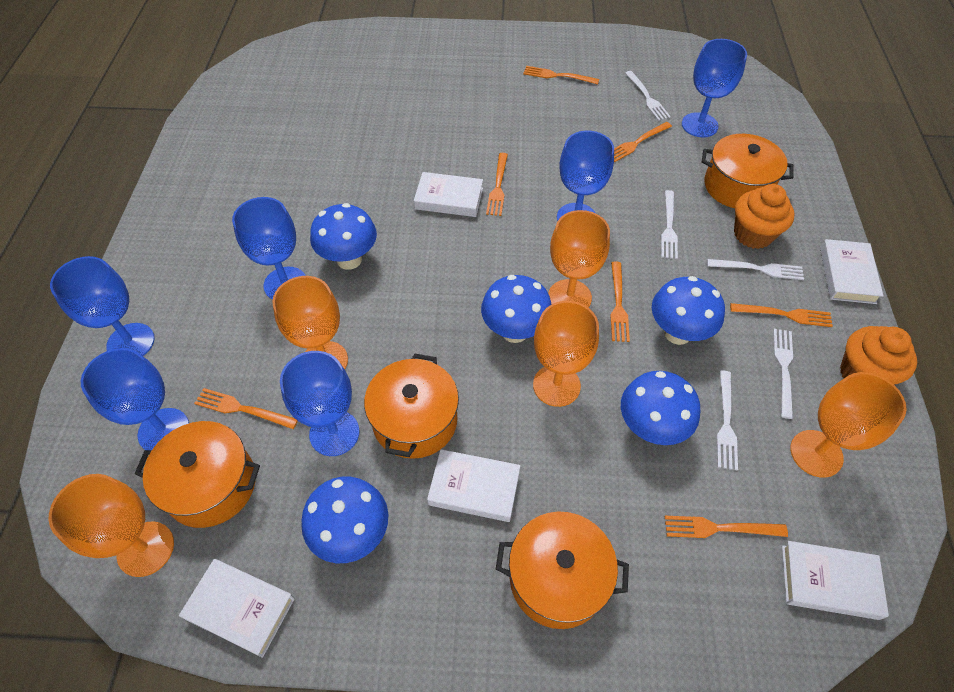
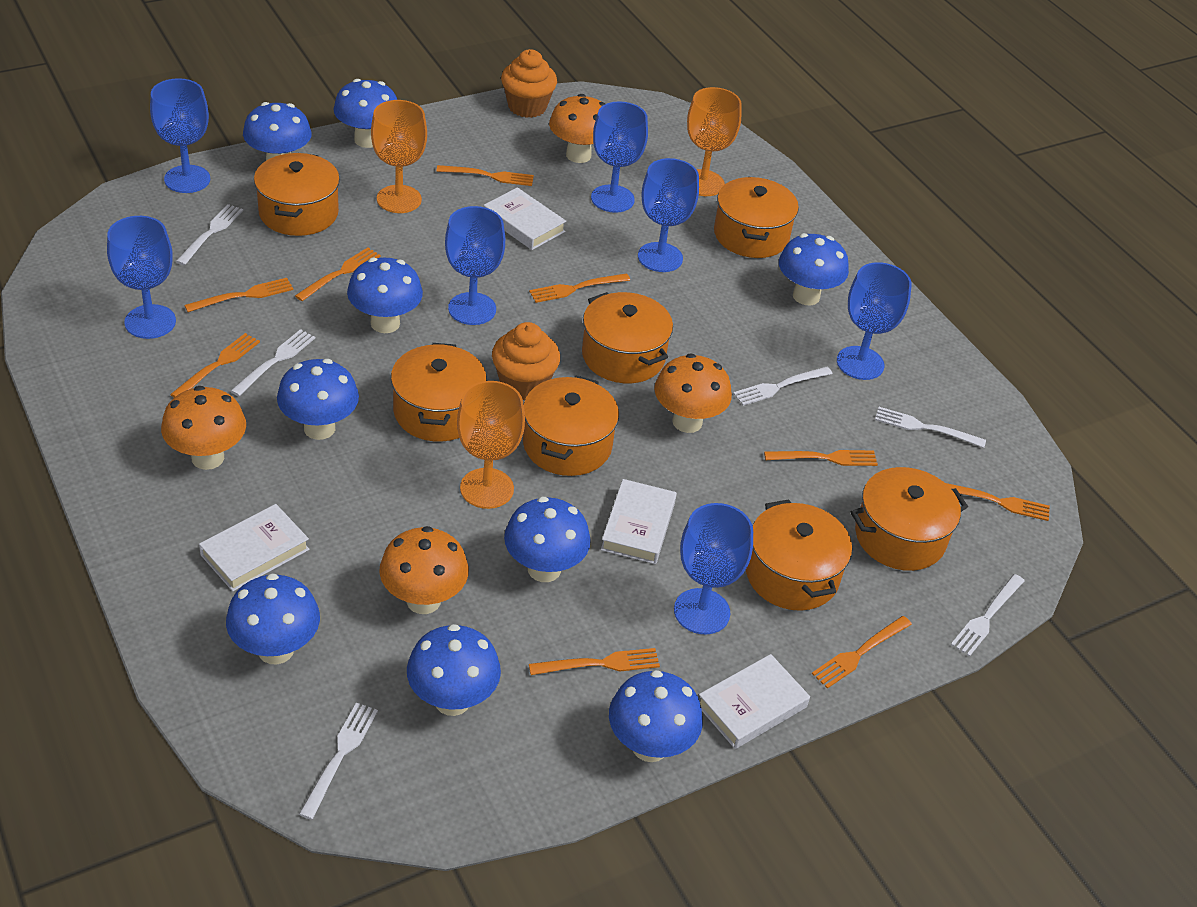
blue goblet: [50,256,155,356] [81,348,189,450] [232,197,306,300] [280,351,360,456] [557,131,614,221] [682,39,747,137] = 6 -> [107,216,176,339] [150,78,211,193] [445,206,505,325] [591,101,648,213] [638,158,699,272] [674,503,753,634] [837,262,912,380] = 7
blue mushroom: [301,477,388,563] [310,203,377,270] [481,275,551,343] [621,371,700,445] [652,276,725,345] = 5 -> [226,573,320,665] [243,102,312,161] [277,359,359,440] [333,79,397,148] [347,258,423,333] [407,624,501,716] [504,497,591,582] [609,670,703,762] [779,233,849,305] = 9
orange fork: [194,388,298,429] [486,153,508,216] [523,66,599,84] [610,261,630,342] [614,122,672,162] [665,516,788,538] [730,303,833,327] = 7 -> [170,333,260,398] [184,278,293,312] [295,247,381,301] [436,165,534,186] [529,273,630,303] [529,648,660,675] [764,450,878,466] [812,616,912,689] [946,483,1050,521] = 9
orange goblet: [49,474,174,577] [272,276,348,369] [533,301,599,407] [548,210,610,308] [790,372,907,478] = 5 -> [371,100,427,213] [457,381,525,509] [687,87,741,196] = 3
orange mushroom: none = 0 -> [161,386,246,470] [379,526,469,614] [549,94,605,163] [654,353,732,433] = 4
orange pot: [135,421,260,528] [364,353,459,459] [496,511,629,629] [702,134,794,208] = 4 -> [254,153,340,236] [391,343,487,442] [523,376,619,476] [582,292,673,383] [714,177,799,258] [746,500,852,611] [850,467,968,571] = 7
white book: [179,559,295,658] [414,172,483,217] [427,449,520,522] [782,541,889,620] [820,239,883,304] = 5 -> [199,504,309,591] [484,187,566,250] [601,479,677,564] [699,654,810,749] = 4
white fork: [625,71,671,121] [661,190,678,259] [707,259,804,280] [717,371,738,471] [773,329,793,419] = 5 -> [176,204,243,265] [231,329,315,396] [299,703,378,820] [733,367,832,406] [875,407,986,448] [951,574,1025,657] = 6

